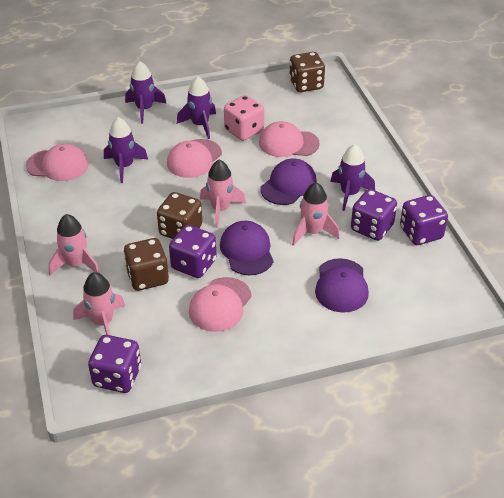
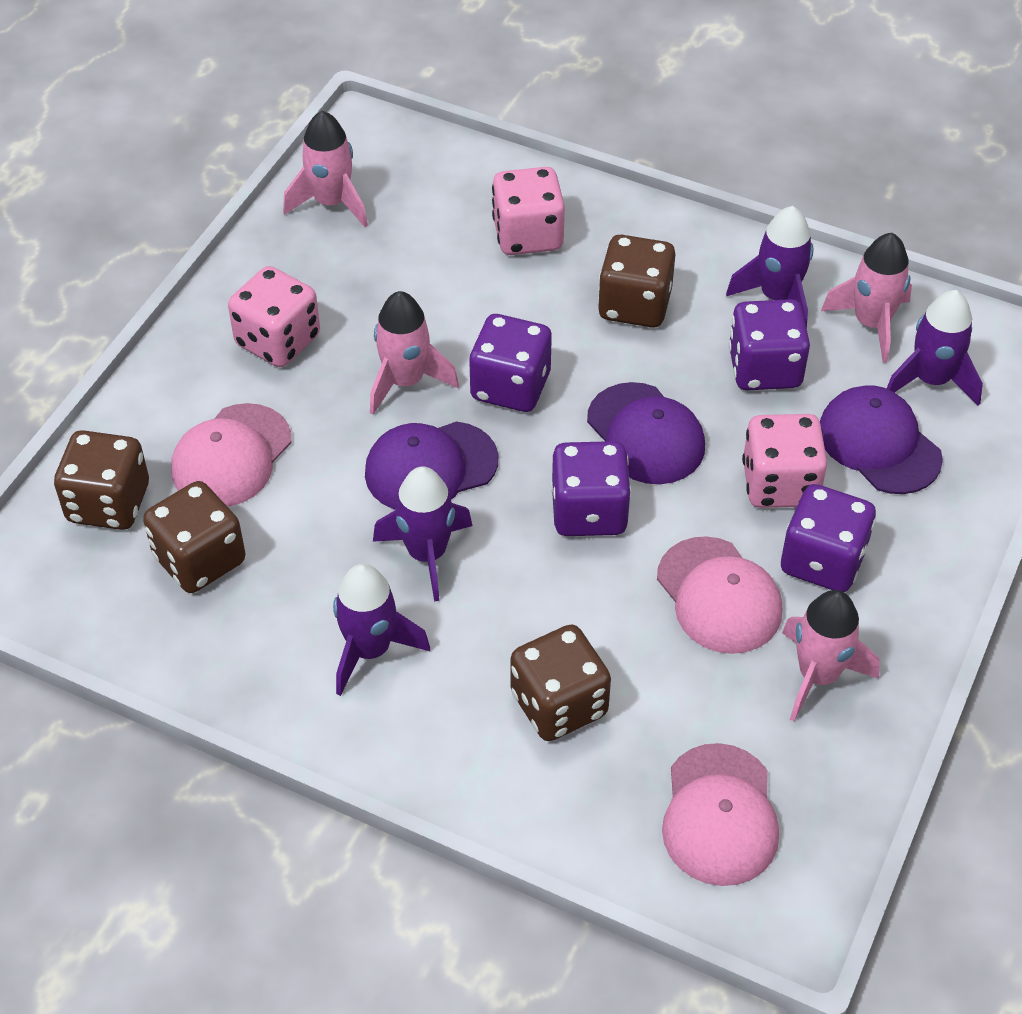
brown dice: [124,238,169,291] [157,192,202,239] [289,52,325,92] = 3 -> [54,430,149,530] [143,481,245,593] [511,624,611,741] [598,235,675,327] = 4
pink cap: [26,144,88,181] [167,139,222,178] [189,277,252,332] [259,121,320,157] = 4 -> [171,403,291,507] [657,536,782,654] [662,743,779,886] = 3
pink dice: [224,95,264,141] = 1 -> [228,266,320,367] [492,167,565,255] [742,414,827,508] = 3

